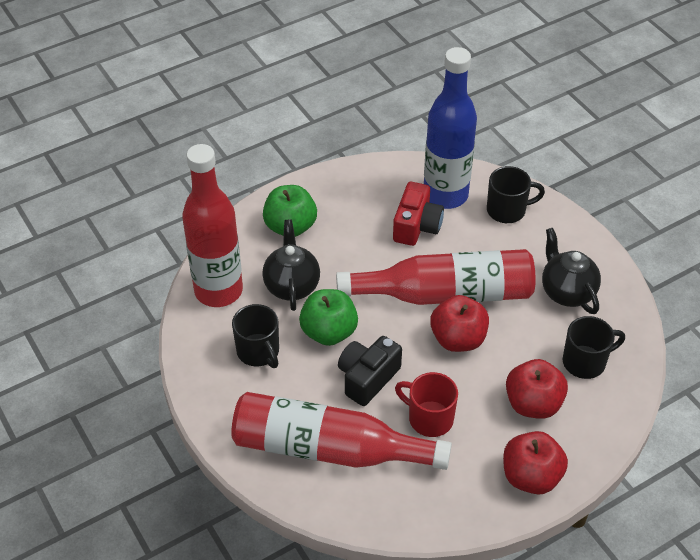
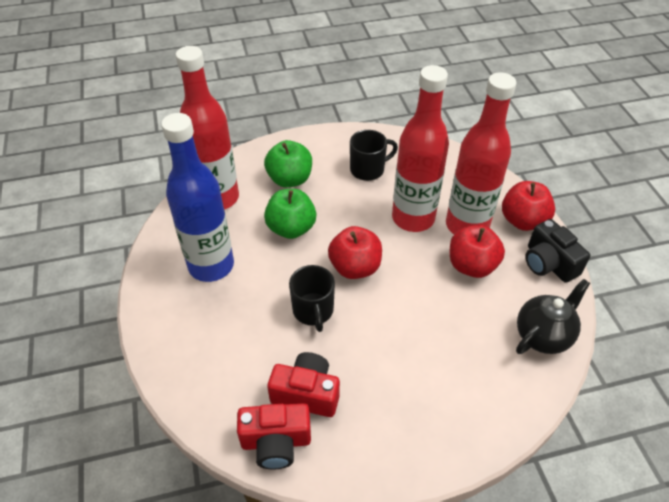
black mug: [232,304,279,368] [487,166,545,223] [563,316,625,379] = 3 -> [289,265,335,332] [350,130,398,181] = 2
black teapot: [262,219,320,311] [542,228,601,314] = 2 -> [516,279,590,354] = 1
red camera: [393,182,444,246] = 1 -> [237,403,311,469] [267,352,340,417] = 2
red mug: [395,372,458,437] = 1 -> none = 0

